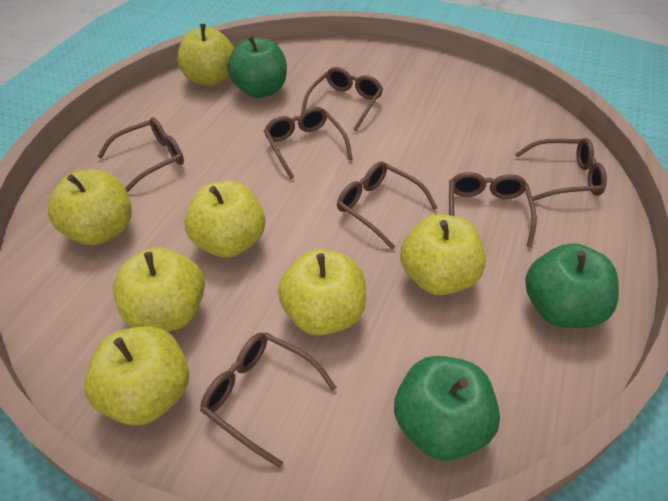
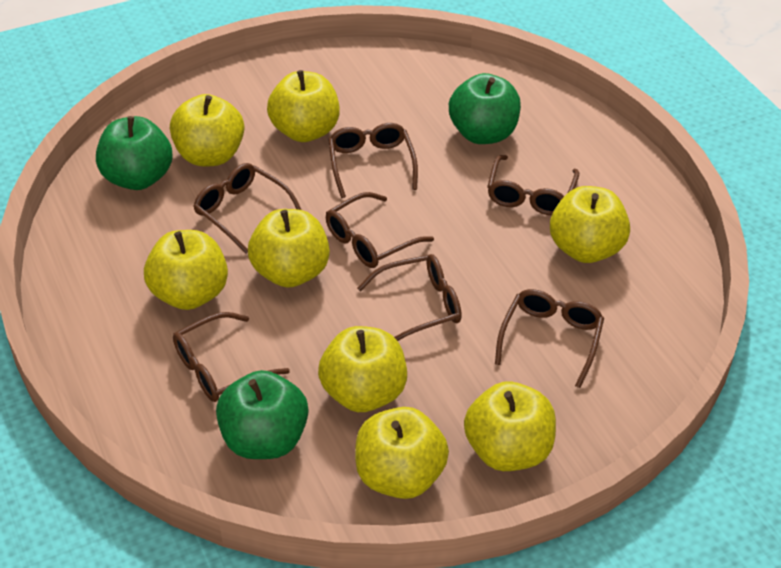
yellow apple: [48,170,132,245] [84,326,189,426] [113,247,205,332] [177,24,235,86] [184,181,265,258] [278,249,366,336] [400,214,486,296] = 7 -> [144,230,228,310] [170,94,244,167] [248,209,330,288] [267,70,340,142] [318,326,407,412] [355,407,449,499] [464,382,556,471] [550,186,630,263] = 8

